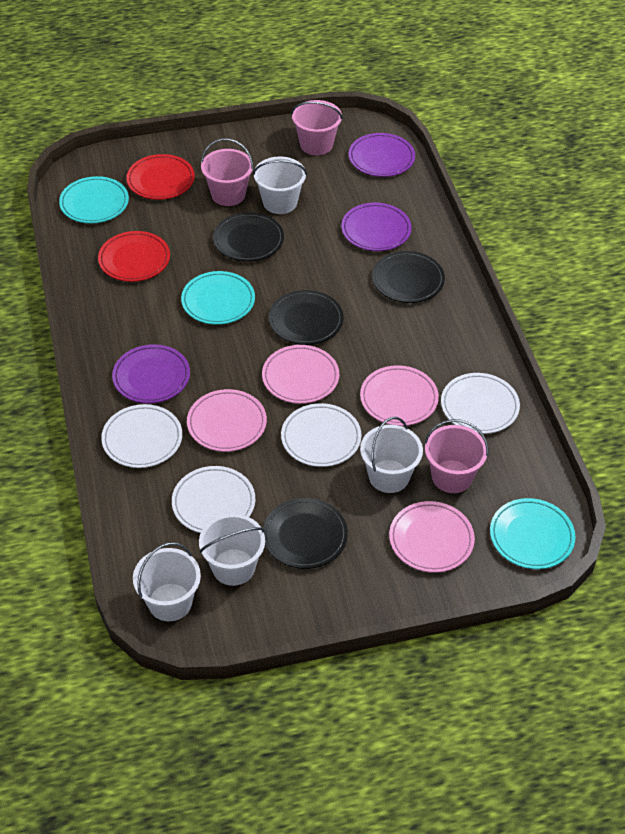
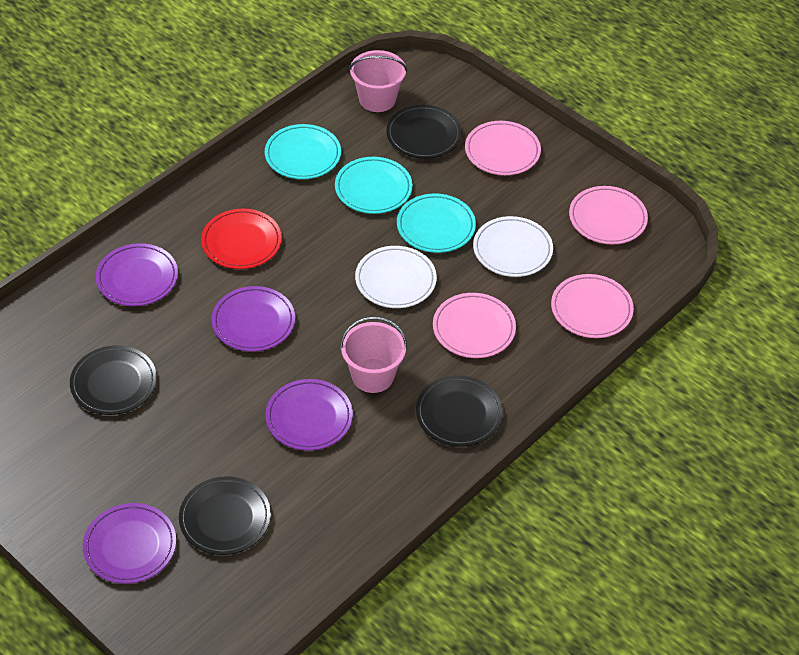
pink bucket: [201,138,254,206] [291,100,343,155] [424,419,489,493] = 3 -> [340,316,407,393] [349,50,407,112] = 2
purple plate: [112,344,190,403] [341,203,412,251] [349,133,415,177] = 3 -> [83,503,176,584] [96,243,178,306] [212,286,295,352] [265,379,353,451] = 4
red plate: [98,231,170,282] [126,154,195,200] = 2 -> [201,209,282,269] = 1
white bucket: [133,542,201,622] [199,514,265,586] [253,156,307,214] [360,417,423,493] = 4 -> none = 0
white plate: [101,404,182,468] [172,466,255,533] [281,403,362,467] [441,373,520,434] = 4 -> [355,246,437,308] [473,216,553,277] = 2

